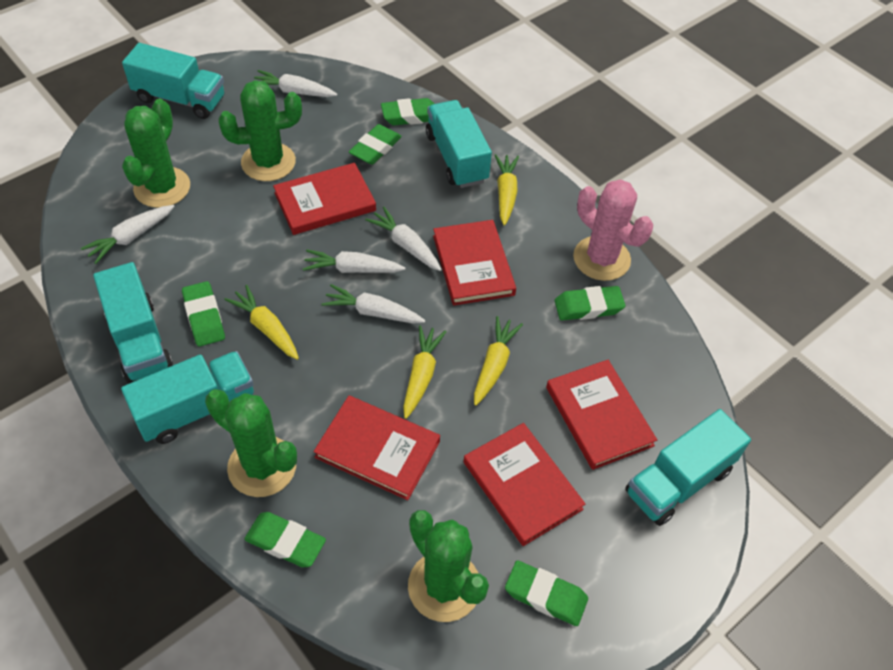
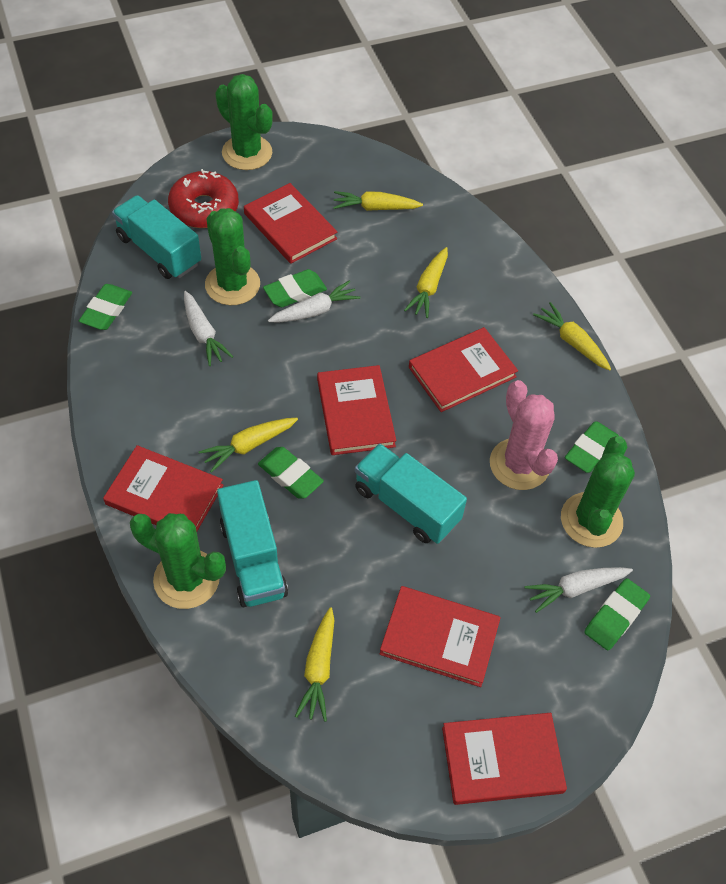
green eraser: [182,281,225,346] [244,512,326,567] [349,124,402,165] [381,98,434,126] [505,560,588,626] [555,286,625,320] = 6 -> [79,284,132,330] [258,447,324,499] [263,269,327,307] [565,421,619,473] [584,578,650,650] = 5
red book: [273,163,376,235] [314,396,440,500] [433,220,516,306] [463,423,585,546] [546,360,657,470] = 5 -> [103,445,223,531] [244,183,337,264] [317,365,396,455] [380,586,501,687] [409,327,518,412] [442,713,567,805] = 6
red donut: none = 0 -> [168,169,239,228] = 1
turquoise truck: [93,262,173,383] [121,351,254,444] [122,43,224,119] [426,100,492,188] [625,409,751,526] = 5 -> [112,195,201,279] [217,480,288,607] [355,443,467,544] = 3
white carrot: [81,205,175,264] [254,70,337,97] [303,250,406,273] [322,284,425,324] [365,207,442,271] = 5 -> [184,291,233,366] [268,281,361,323] [525,567,633,613] = 3
yellow carrot: [224,285,299,360] [403,325,447,419] [474,316,523,406] [495,154,519,225] = 4 -> [199,418,298,473] [295,607,334,722] [333,191,423,211] [404,247,448,318] [533,302,611,370] = 5

